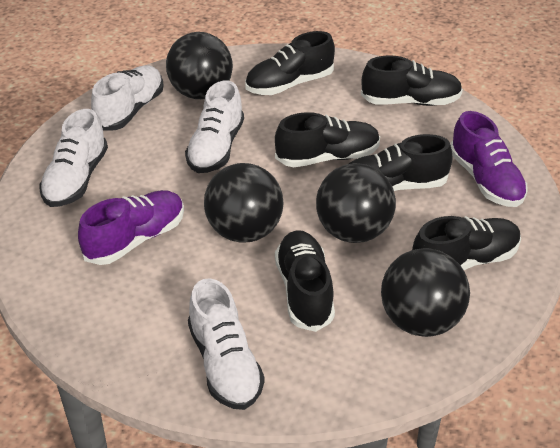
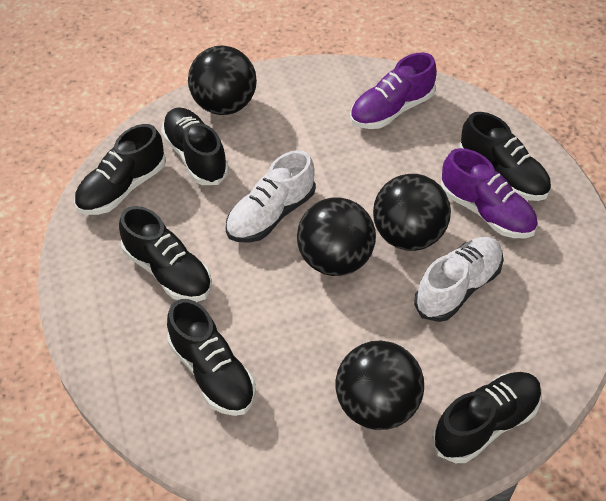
white shoe: [39,109,108,207] [91,65,164,131] [185,81,244,173] [188,278,265,410] = 4 -> [226,150,316,243] [414,237,503,322] = 2

